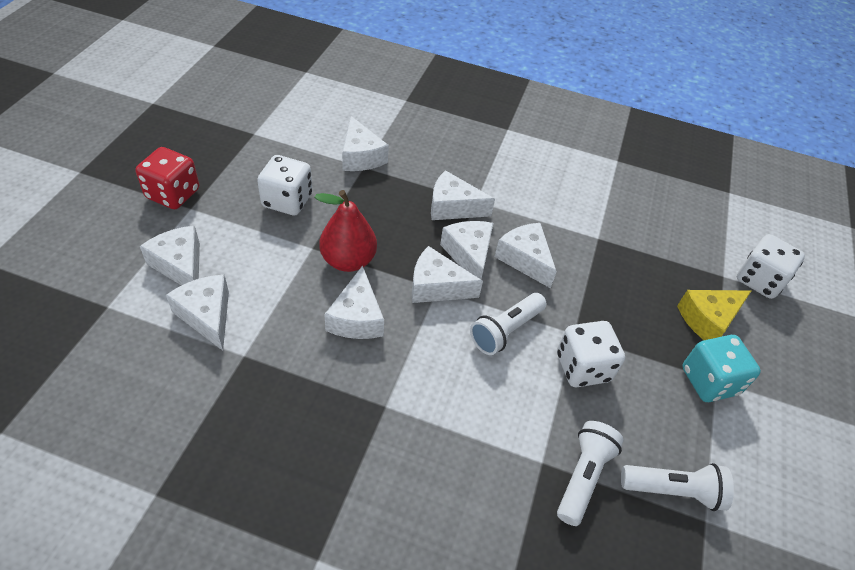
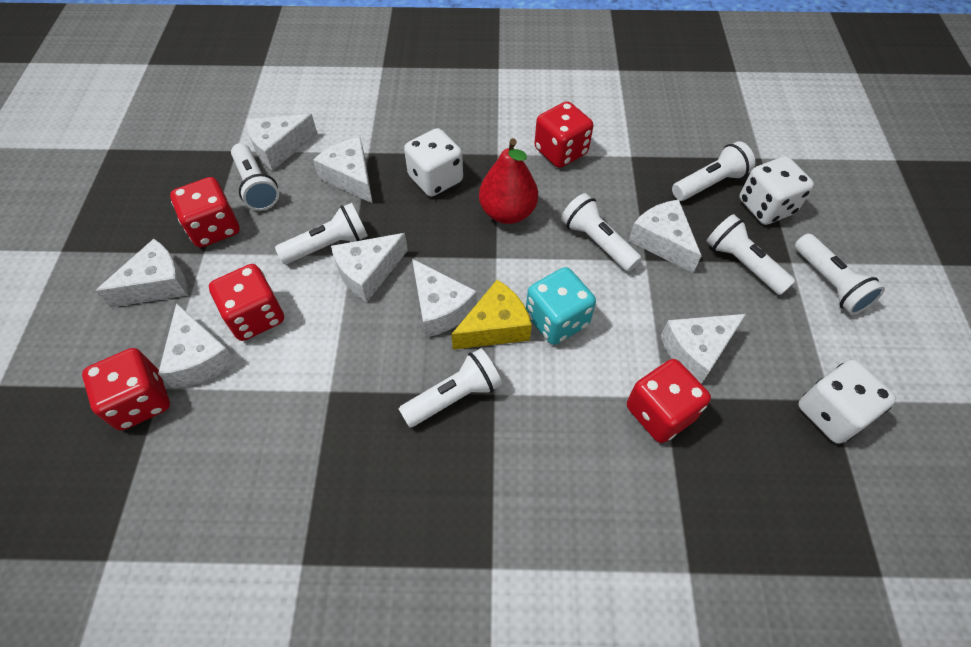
red dice: [135,147,199,209] = 1 -> [82,348,170,431] [170,177,240,248] [209,264,284,341] [534,101,593,168] [627,359,711,443] = 5
white flashlight: [470,293,547,355] [557,421,624,526] [621,463,734,511] = 3 -> [231,143,279,211] [275,203,368,264] [399,348,502,428] [561,193,642,272] [672,141,755,201] [707,214,796,295] [795,234,885,315] = 7

